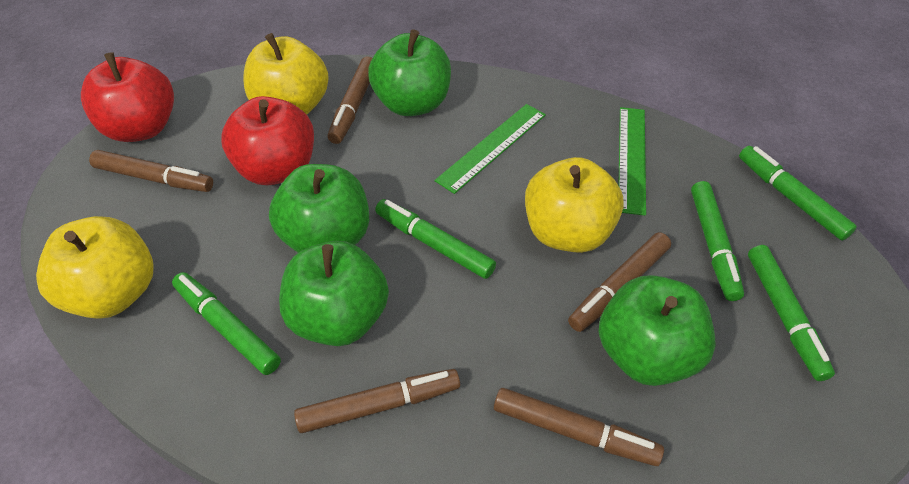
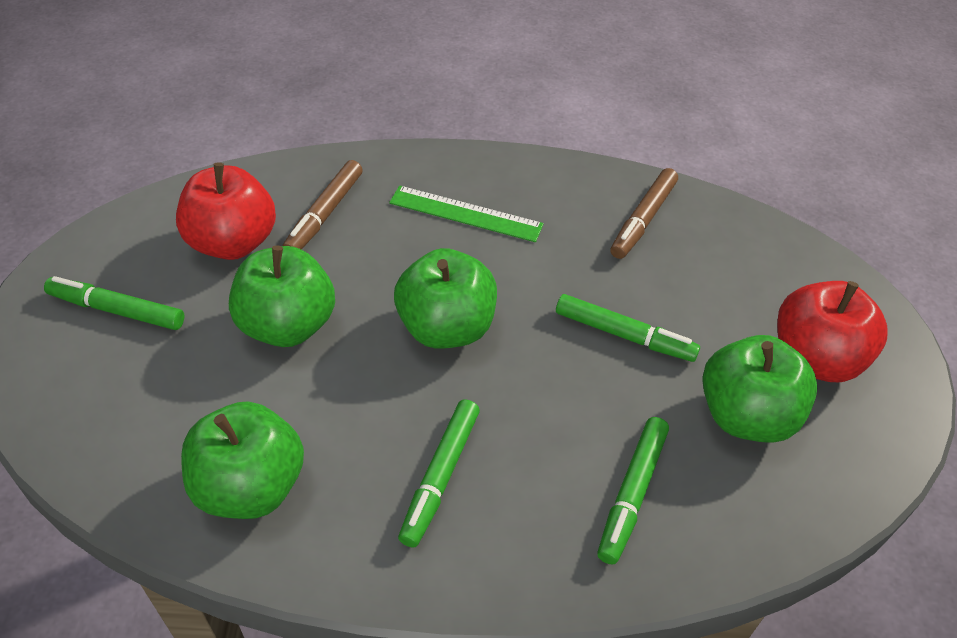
brown marker: [89,150,213,192] [294,369,460,433] [328,56,372,144] [494,388,664,466] [568,232,671,332] = 5 -> [283,160,363,250] [610,168,678,259] = 2
green marker: [172,272,281,375] [375,199,496,279] [691,181,744,301] [739,146,857,240] [748,245,835,381] = 5 -> [44,276,184,330] [398,399,480,547] [556,294,700,362] [597,417,669,565] = 4
green ruler: [435,104,546,194] [618,107,646,216] = 2 -> [389,185,544,242] = 1
yellow apple: [36,216,154,319] [244,33,329,115] [525,157,624,253] = 3 -> none = 0

